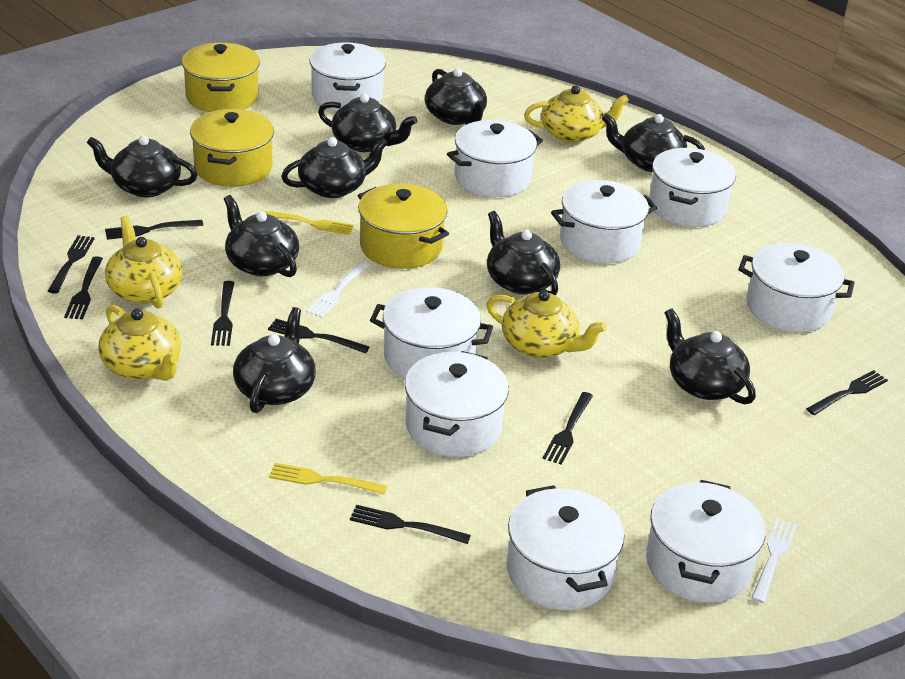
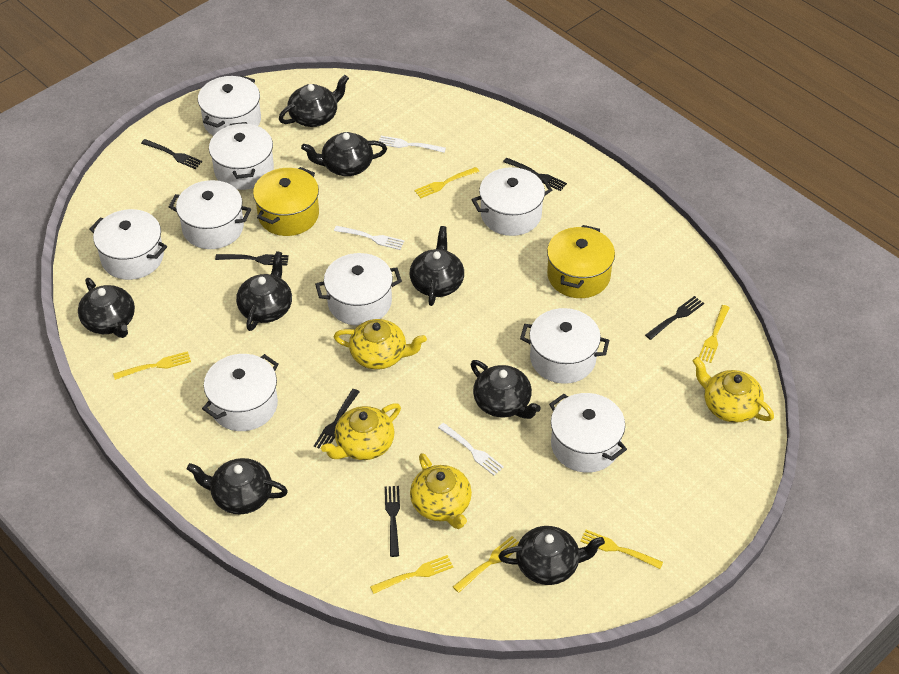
black fork: [48,235,95,293] [64,256,103,319] [105,220,203,240] [211,281,235,346] [268,319,370,354] [350,505,471,544] [543,392,593,465] [806,370,888,415] = 8 -> [141,139,202,169] [215,254,289,265] [314,389,360,448] [385,486,400,557] [503,158,567,191] [645,296,704,340] = 6
black teapot: [87,136,198,197] [224,195,299,277] [233,307,316,413] [281,137,388,198] [318,94,417,152] [425,68,487,125] [487,211,560,296] [602,113,705,172] [665,308,756,404] = 9 -> [78,278,135,338] [187,458,288,514] [236,251,292,331] [279,75,349,127] [301,132,387,176] [410,226,464,306] [470,360,541,419] [498,526,605,585] = 8
white fork: [306,261,370,318] [751,518,797,603] = 2 -> [334,226,404,250] [379,136,446,153] [438,423,504,476] = 3
yellow fork: [262,210,354,235] [269,463,387,495] = 2 -> [113,351,191,380] [370,555,453,594] [414,167,479,199] [453,536,519,593] [580,530,663,569] [698,305,730,363] = 6
yellow pot: [182,43,260,112] [190,109,274,187] [358,184,449,269] = 3 -> [253,167,319,236] [547,225,615,298] = 2

